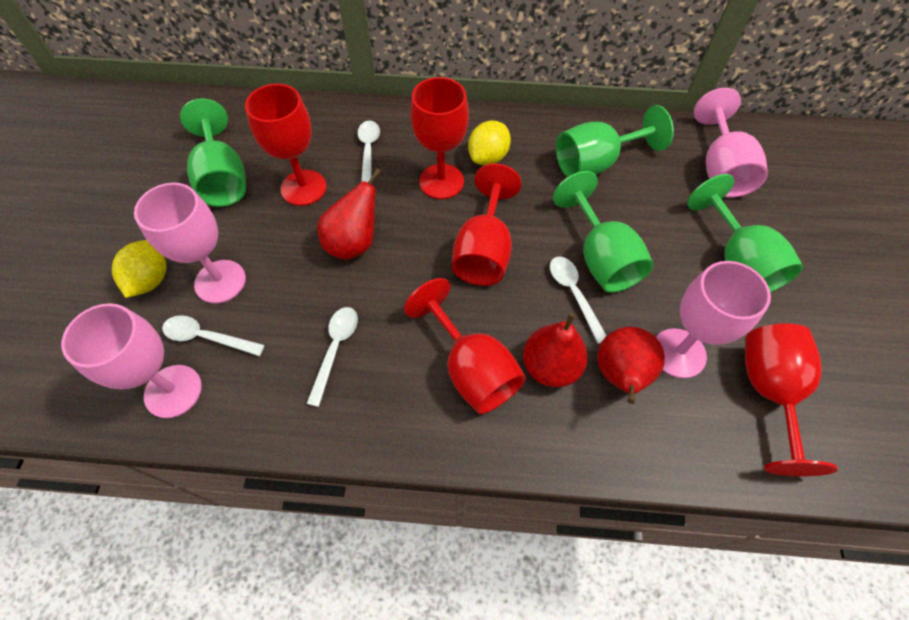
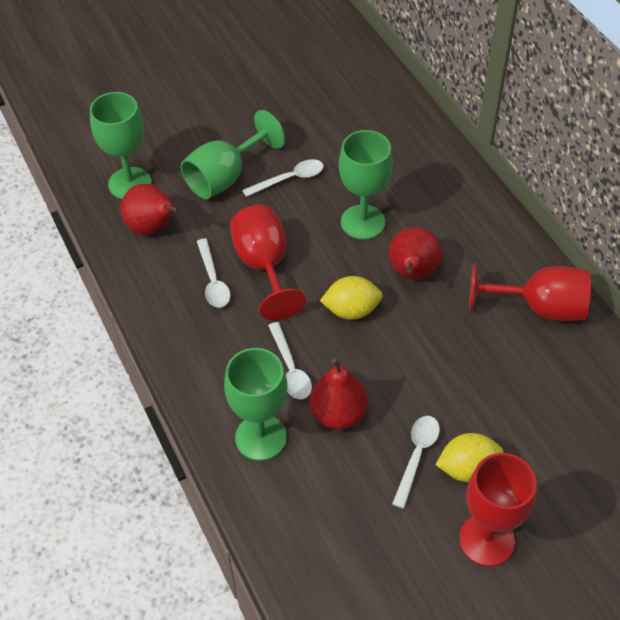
pink goblet: [61,303,202,418] [134,183,246,304] [656,261,771,378] [694,88,768,198] = 4 -> none = 0
red goblet: [245,84,326,206] [404,278,526,414] [411,77,469,199] [452,164,521,286] [745,324,838,476] = 5 -> [230,205,306,320] [459,453,537,566] [469,263,591,321] = 3

